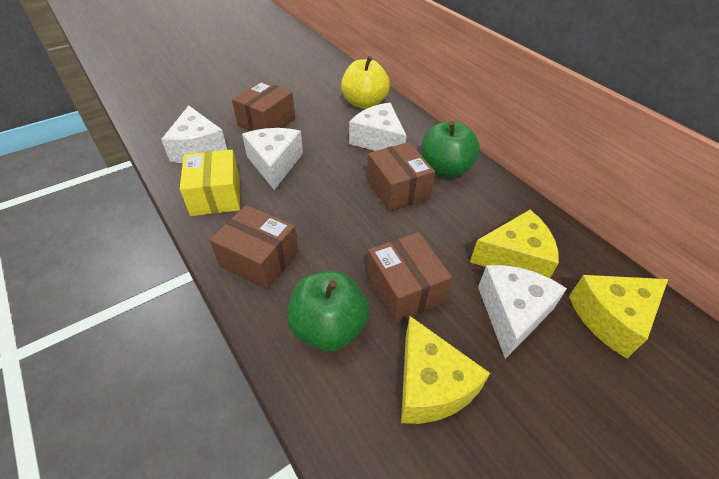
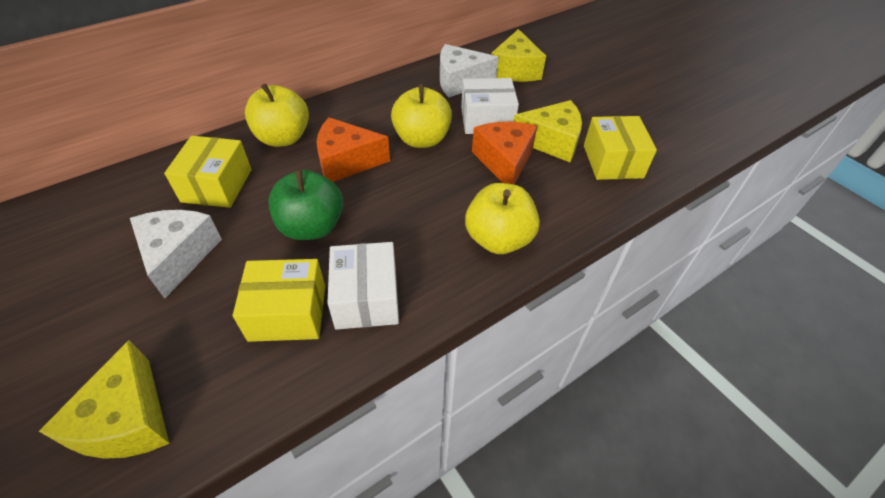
brown box: [210,205,298,290] [232,81,295,131] [367,142,435,211] [367,232,452,323] = 4 -> none = 0
green apple: [287,271,369,351] [422,121,480,178] = 2 -> [268,169,343,240] = 1
orange cheese: none = 0 -> [317,117,390,182] [472,122,537,185] = 2
white box: none = 0 -> [327,242,399,330] [461,78,519,134] = 2
white cheese: [161,106,227,163] [242,128,303,190] [349,103,407,151] [478,265,567,359] = 4 -> [130,210,222,299] [440,44,499,97] = 2
yellow apple: [341,56,390,109] = 1 -> [245,83,309,147] [391,84,452,148] [465,183,540,254] = 3
yellow box: [180,150,240,216] = 1 -> [164,136,252,208] [233,259,325,342] [584,116,657,180] = 3

